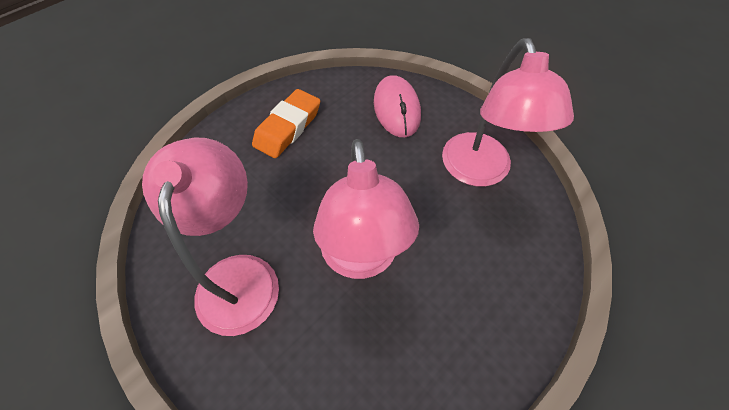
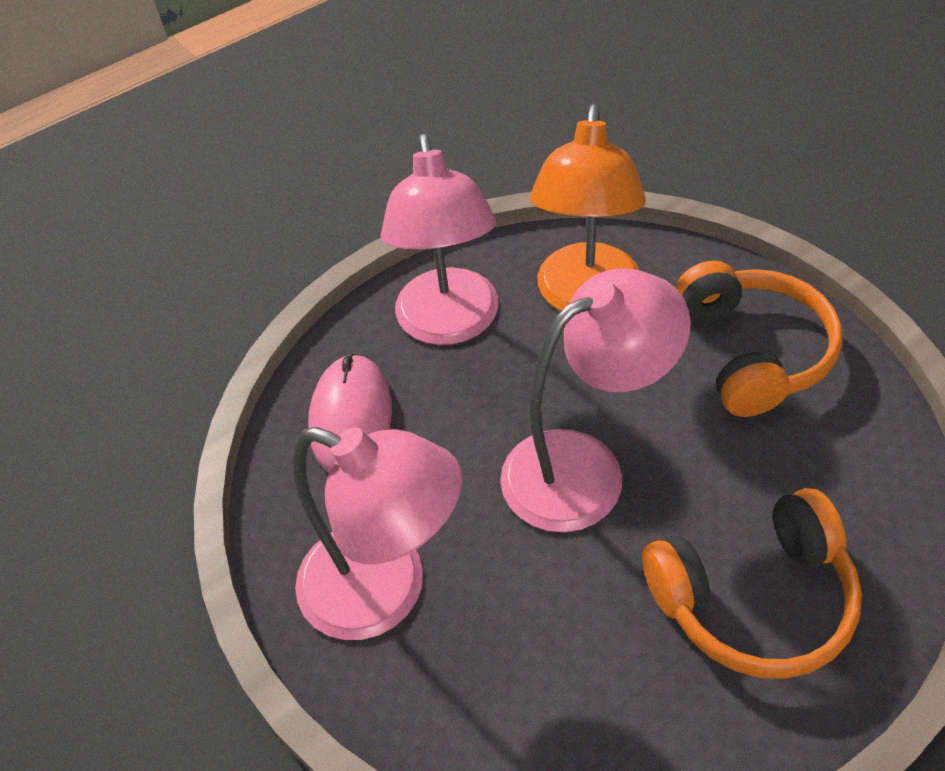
orange eraser: [252,89,320,158] = 1 -> none = 0
orange headphones: none = 0 -> [642,488,862,679] [676,261,843,417] = 2
orange lamp: none = 0 -> [530,104,646,311] = 1

